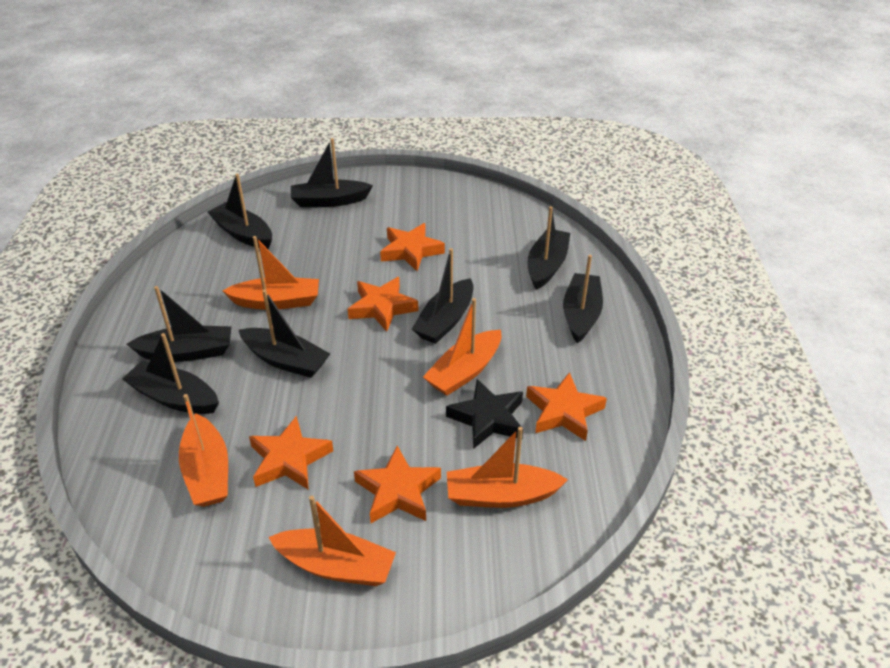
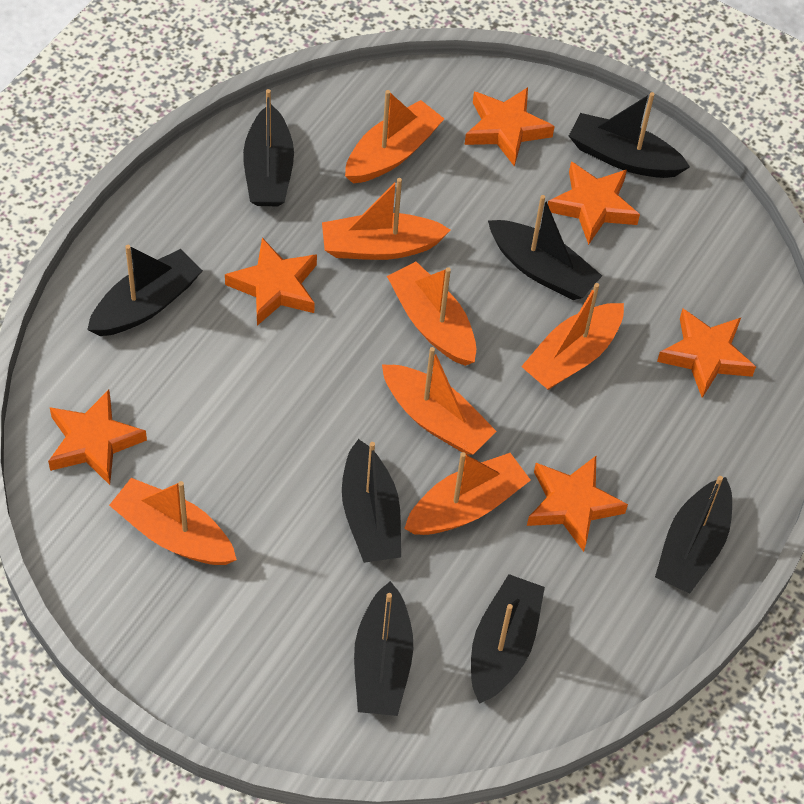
black star: [446,379,523,449] = 1 -> none = 0
orange boat: [179,394,228,507] [223,236,319,310] [268,496,396,586] [423,298,501,396] [447,427,568,508] = 5 -> [109,478,237,565] [322,178,451,260] [345,90,444,184] [382,347,496,455] [387,262,476,366] [404,452,531,535] [521,283,624,390] = 7
orange star: [249,416,333,490] [348,277,418,332] [354,446,441,523] [380,223,445,271] [526,372,607,441] = 5 -> [48,390,147,485] [225,238,317,326] [465,87,555,167] [527,456,628,552] [548,161,640,245] [657,309,756,398] = 6

